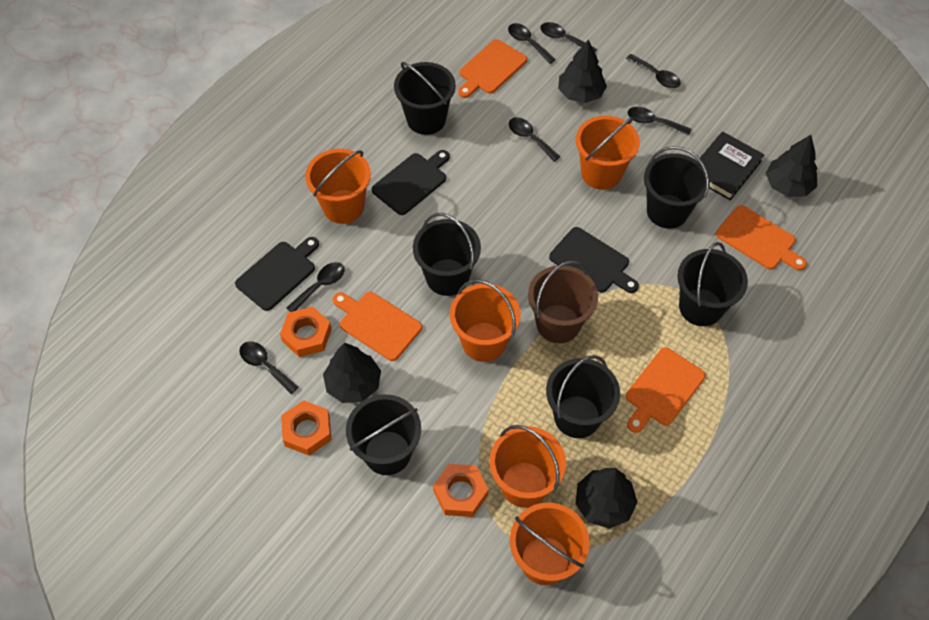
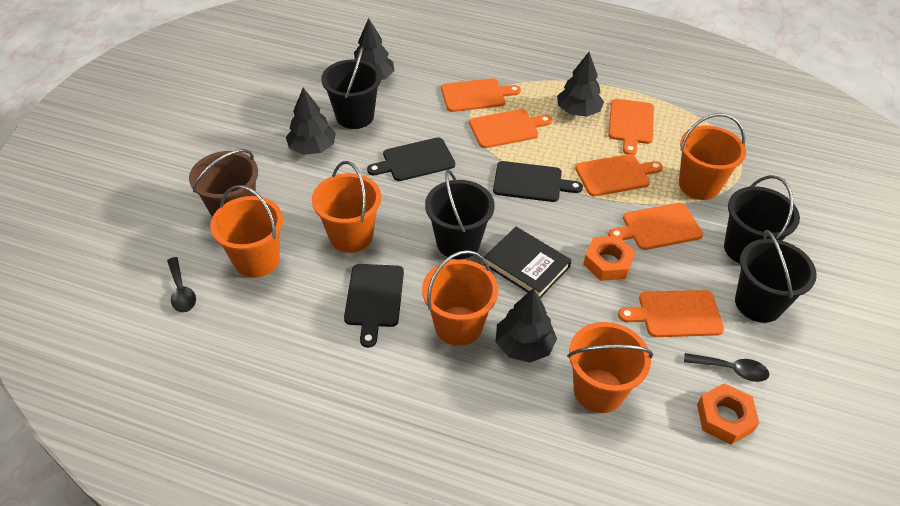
black bucket: [346,394,421,475] [394,62,456,135] [413,213,481,296] [546,355,620,438] [644,146,710,229] [678,242,748,326] = 6 -> [321,47,381,129] [425,170,495,259] [724,175,800,263] [735,230,817,323] = 4
black spoon: [239,341,299,394] [286,262,345,312] [508,23,556,64] [508,117,560,162] [540,22,597,52] [626,54,681,88] [628,107,691,135] = 7 -> [167,257,196,312] [684,353,769,382] = 2
orange cutting board: [333,292,422,361] [458,39,527,98] [626,347,706,433] [716,205,807,271] = 4 -> [441,78,521,112] [469,109,552,148] [575,154,663,197] [608,99,654,155] [608,203,703,250] [618,290,724,337] = 6
orange nut: [280,307,332,357] [281,400,331,456] [433,464,489,517] = 3 -> [583,236,635,281] [697,383,759,445] = 2

